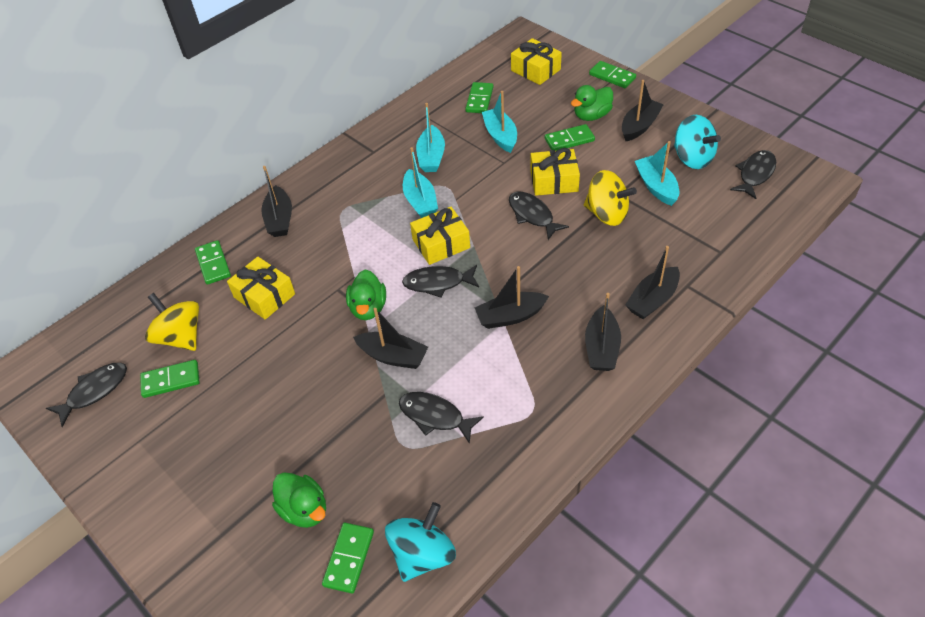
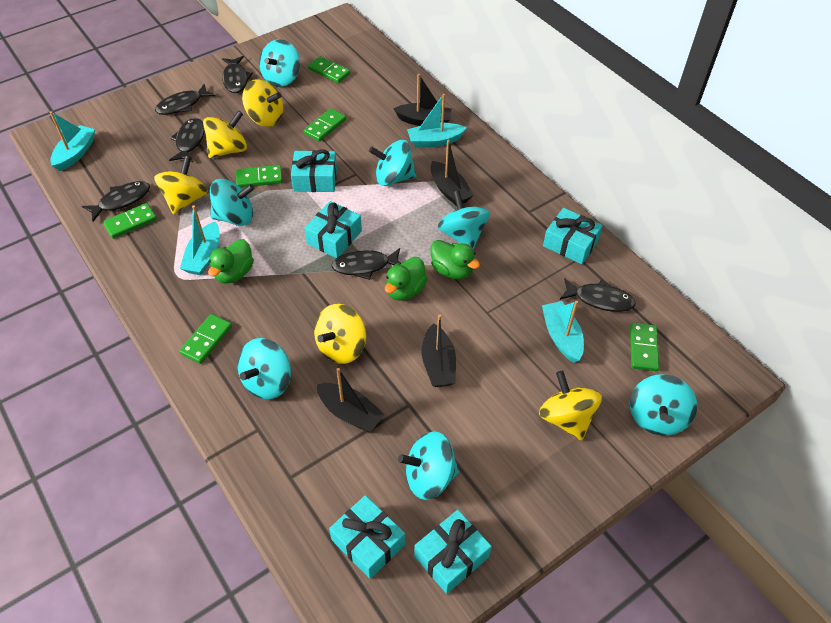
black boat: [261,166,292,237] [353,308,428,369] [475,266,549,329] [585,293,621,371] [622,80,664,141] [625,246,680,319] = 6 -> [316,368,385,432] [393,74,452,126] [422,315,456,387] [430,140,474,206] = 4
black fish: [46,363,127,427] [399,392,484,444] [402,265,479,298] [509,191,569,240] [730,150,776,199] = 5 -> [82,181,150,221] [155,84,216,115] [169,118,205,162] [222,56,253,93] [331,248,401,280] [560,278,636,312] = 6
turquoise gift: none = 0 -> [291,149,337,192] [304,201,362,258] [329,495,405,579] [414,510,492,594] [543,208,603,264] = 5
turquoise spinning top: [385,502,456,582] [674,115,721,169] = 2 -> [210,179,255,226] [238,338,291,400] [259,39,300,87] [369,140,417,186] [398,431,459,500] [438,191,490,250] [630,374,697,436] = 7
yellow gift: [227,257,295,320] [410,207,470,265] [511,38,562,85] [530,148,580,196] = 4 -> none = 0
yellow spinning top: [145,293,199,351] [584,170,637,226] = 2 -> [154,156,208,215] [203,111,247,158] [242,79,283,127] [314,304,366,364] [539,371,602,440] = 5

